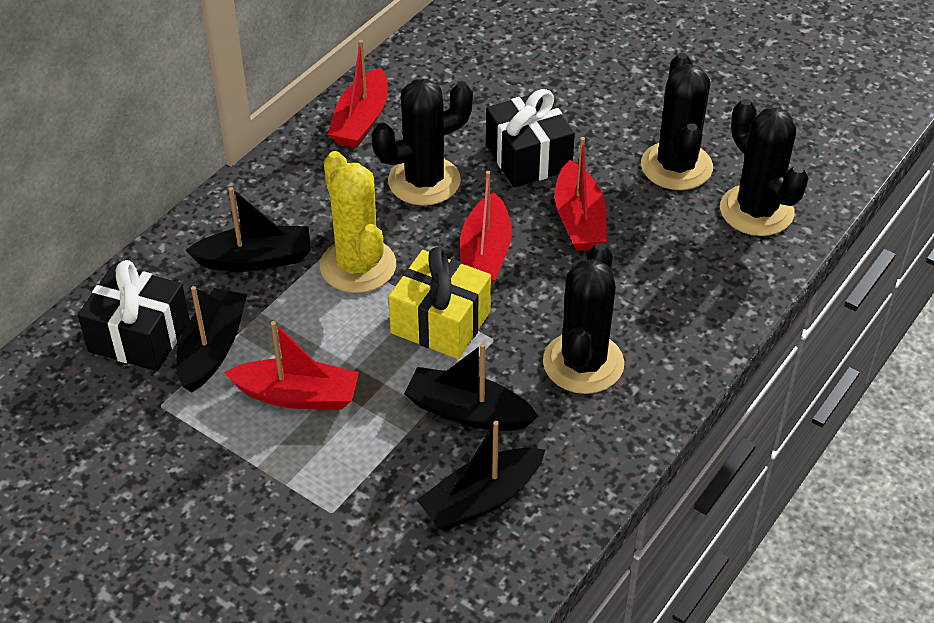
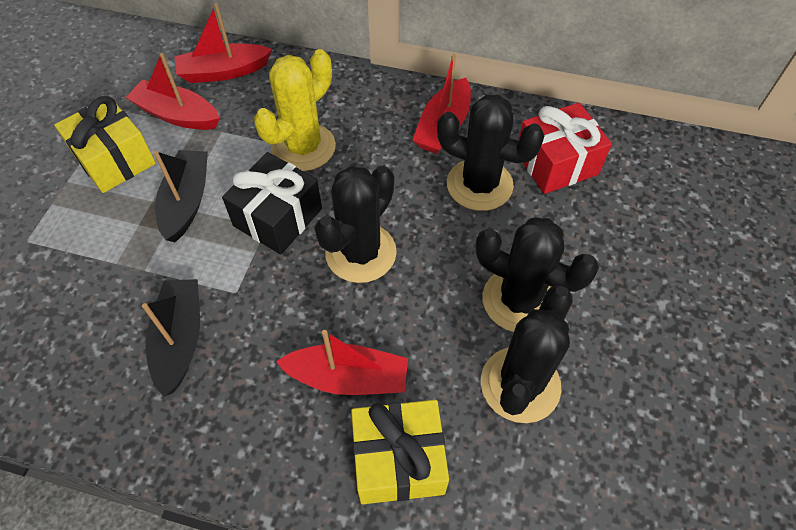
black boat: [176,286,247,393] [185,187,311,272] [404,343,538,431] [417,421,545,531] = 4 -> [142,279,200,397] [153,150,208,242] = 2
black gift: [78,260,190,371] [486,89,575,187] = 2 -> [222,152,322,254] = 1
red gift: none = 0 -> [518,103,612,194] = 1
yellow gift: [389,247,491,359] = 1 -> [54,96,156,193] [351,400,449,504] = 2

